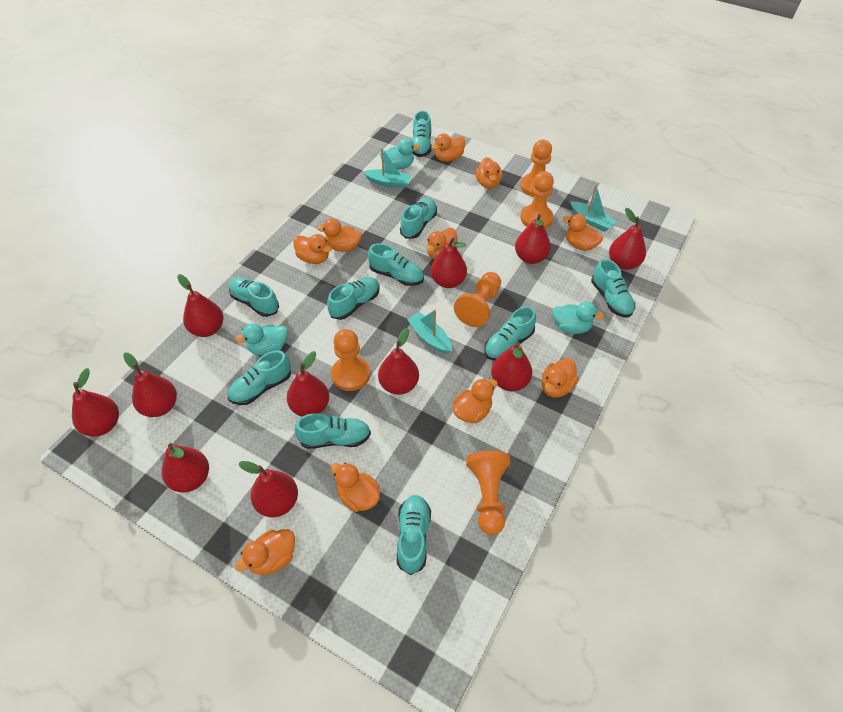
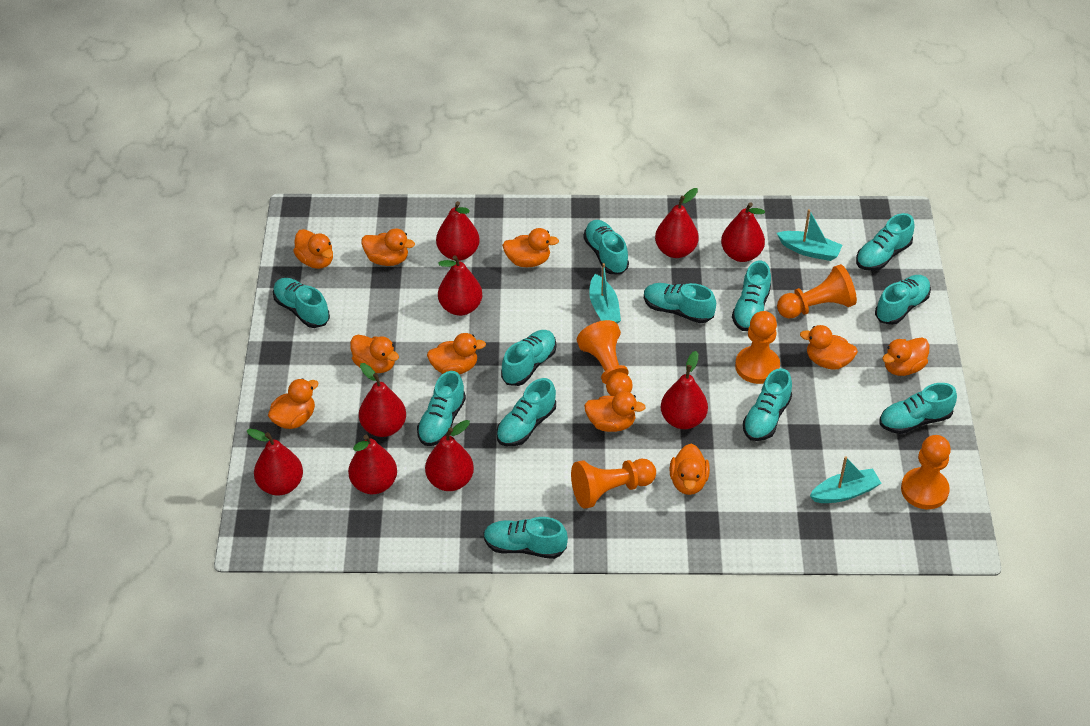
red pear: [72,368,119,437] [123,353,177,417] [162,443,209,493] [177,274,223,337] [239,461,298,517] [287,351,329,416] [378,328,419,395] [431,238,467,288] [491,342,533,391] [515,214,551,264] [609,208,646,270] = 11 -> [247,429,303,495] [348,435,397,494] [359,363,406,437] [425,420,474,491] [436,201,480,261] [438,256,482,316] [655,188,699,258] [661,351,708,429] [721,202,765,262] = 9
turquoise duck: [235,323,288,355] [380,138,420,169] [552,302,604,334] = 3 -> none = 0
turquoise shoe: [228,350,291,405] [229,277,279,317] [294,413,371,449] [327,277,379,320] [368,243,424,286] [397,495,431,575] [400,198,437,239] [412,111,432,157] [485,306,536,360] [591,259,635,318] = 10 -> [273,278,330,328] [417,371,466,446] [484,517,568,559] [496,378,556,446] [501,330,556,386] [583,220,629,275] [644,283,716,323] [732,260,771,331] [743,368,792,441] [856,213,915,271] [875,275,931,325] [879,383,957,434] = 12

